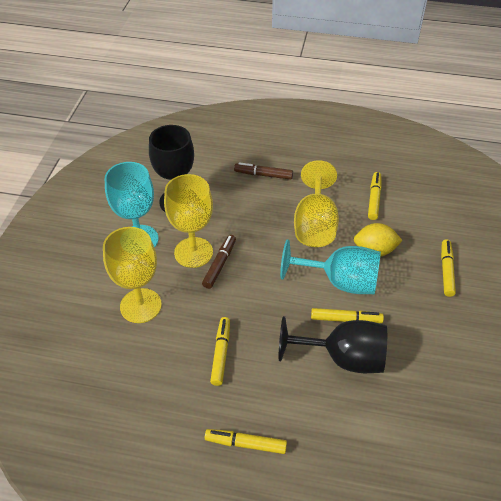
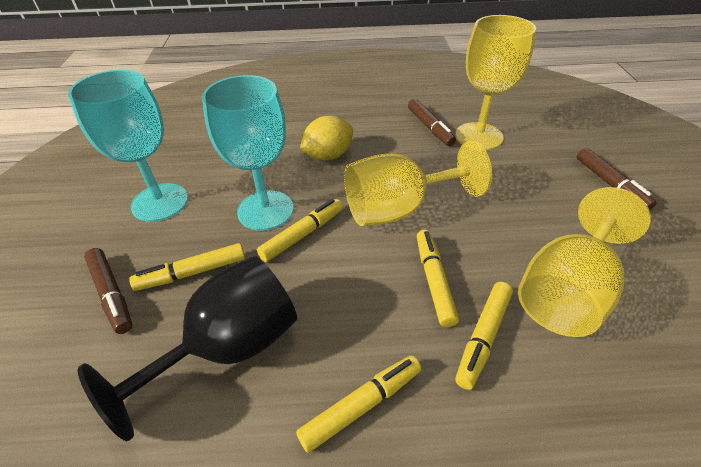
black goblet: [149,125,194,212] [279,316,387,373] = 2 -> [78,256,297,441] = 1
brown marker: [202,235,236,289] [234,162,293,180] = 2 -> [84,248,133,334] [408,99,456,146] [577,148,656,210] = 3

